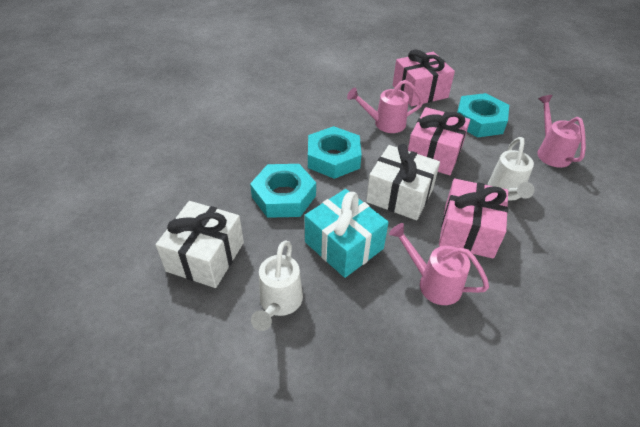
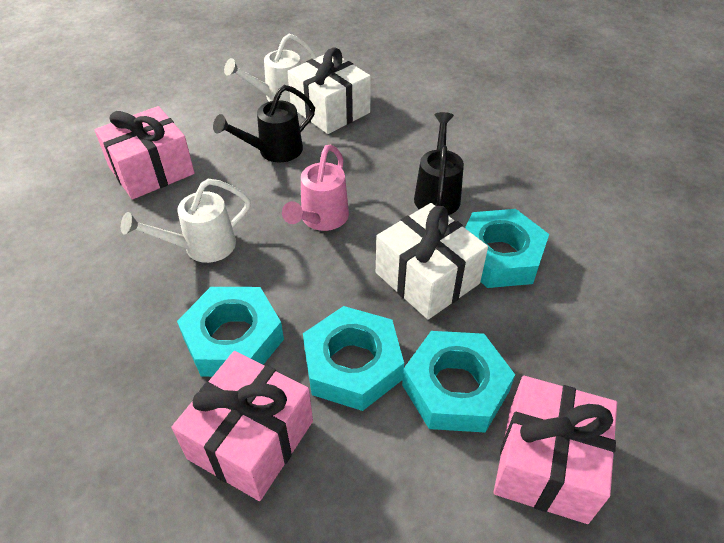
black watering can: none = 0 -> [213,85,315,162] [414,112,464,215] = 2
pink watering can: [347,80,423,133] [389,223,489,305] [537,95,586,168] = 3 -> [282,145,349,231] = 1
turquoise gift: [305,189,389,278] = 1 -> none = 0
turquoise nut: [250,164,316,218] [308,126,362,179] [457,93,509,138] = 3 -> [177,287,284,377] [303,306,404,411] [402,331,515,433] [465,209,549,288] = 4

